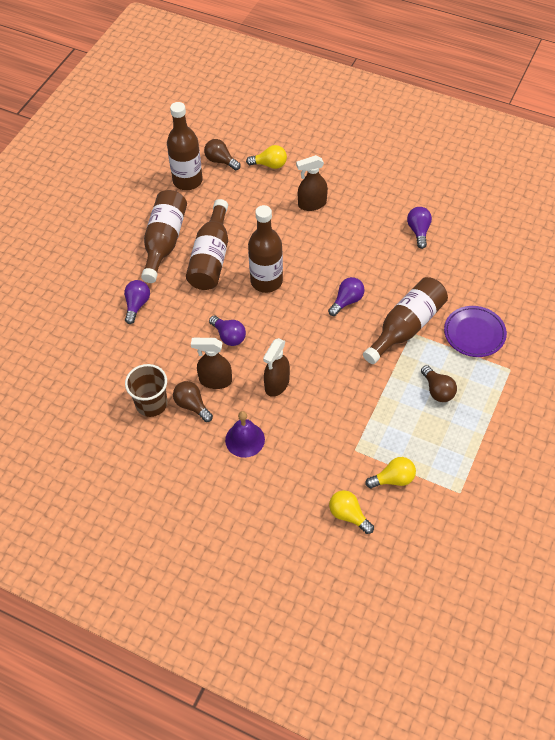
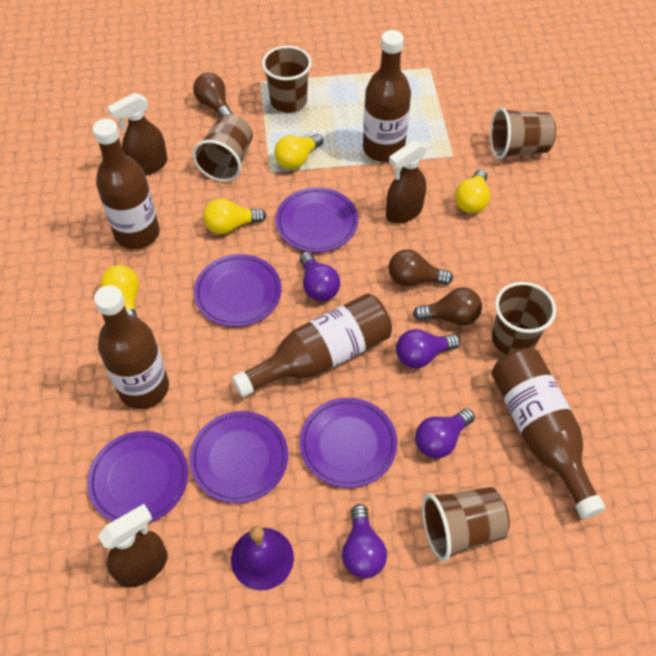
brown cup: [125,364,167,417] = 1 -> [192,114,253,182] [262,46,312,113] [422,487,510,562] [490,107,556,159] [492,282,556,355] = 5
purple plate: [444,306,507,357] = 1 -> [87,431,188,523] [190,411,288,503] [194,254,282,327] [276,187,358,253] [300,398,397,488] = 5
yellow light bulb: [246,145,287,169] [329,490,374,534] [365,457,416,488] = 3 -> [100,265,139,318] [203,199,266,234] [274,134,323,169] [455,169,490,213] = 4

